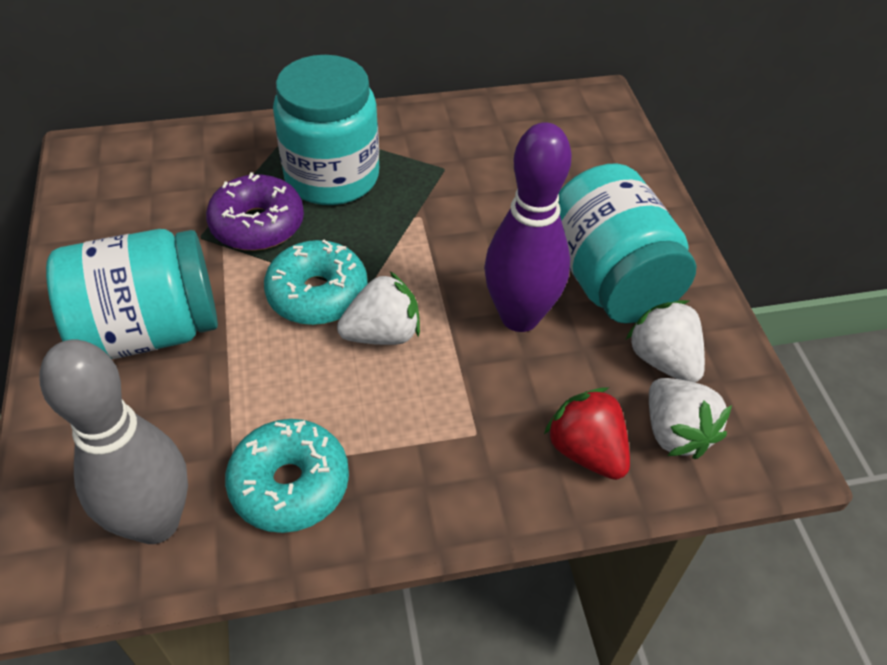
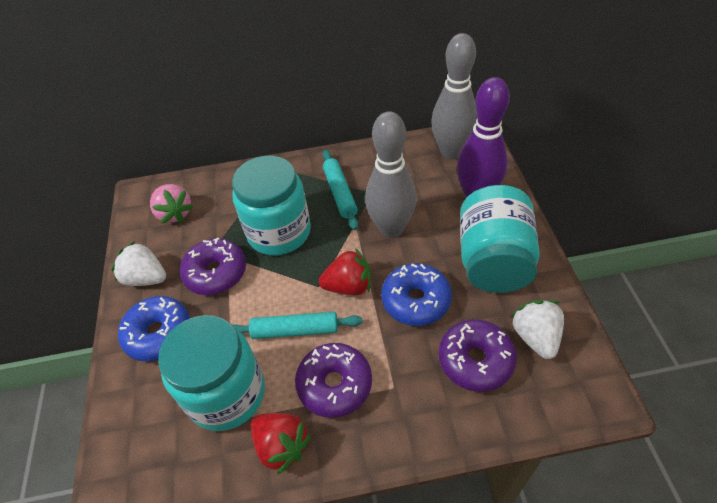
blue donut: none = 0 -> [118,296,190,361] [381,263,452,326] = 2
grey bowling pin: [39,339,188,544] = 1 -> [365,111,417,238] [431,33,478,159] = 2
pink strawberry: none = 0 -> [150,184,194,224] = 1
purple donut: [206,172,304,251] = 1 -> [180,238,246,295] [295,343,372,418] [439,319,517,392] = 3
red strawberry: [544,387,630,480] = 1 -> [251,413,311,475] [319,248,371,295] = 2
turquoise donut: [225,419,349,533] [264,240,367,325] = 2 -> none = 0
turquoise rolling pin: none = 0 -> [232,312,363,339] [322,150,359,230] = 2
white strawberry: [337,272,420,345] [626,300,705,382] [649,378,732,459] = 3 -> [111,241,166,286] [511,300,564,359] = 2

